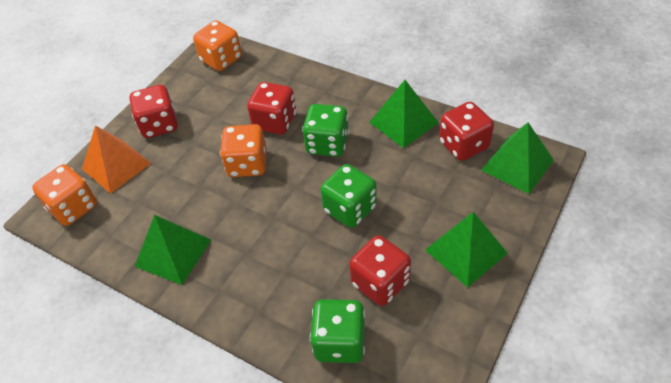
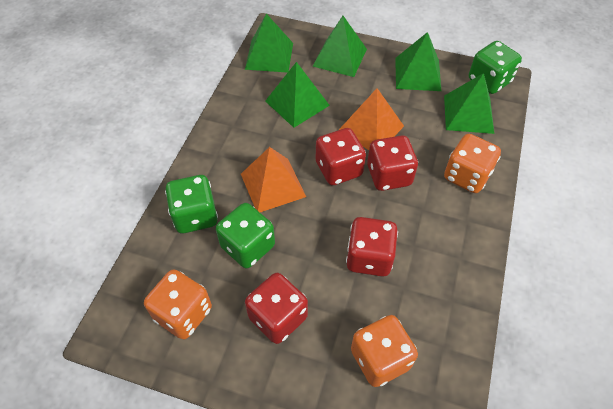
green pyramid: [135,215,211,285] [369,80,439,148] [425,212,508,287] [481,122,554,194] = 4 -> [245,14,293,73] [265,62,330,128] [313,16,367,77] [395,32,441,91] [444,73,494,134] = 5
orange pyramid: [82,125,151,194] = 1 -> [241,147,306,212] [339,88,404,150] = 2

